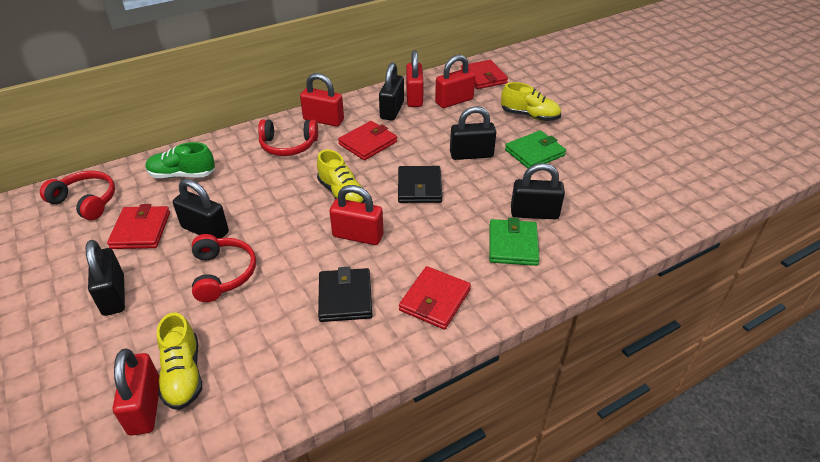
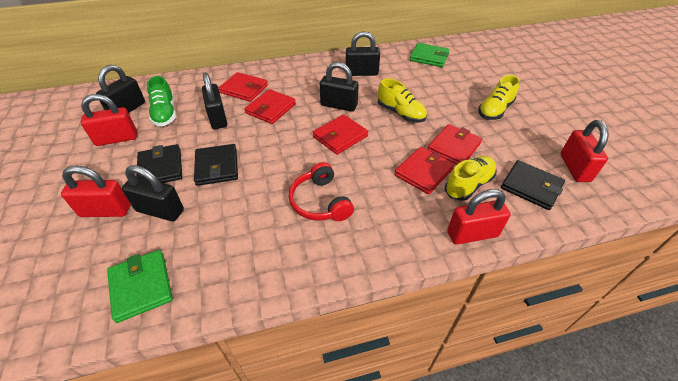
black wallet: [318,267,372,322] [398,166,442,203] = 2 -> [137,144,182,183] [194,144,238,186] [501,160,565,210] = 3
red headphones: [40,171,115,220] [192,234,256,302] [258,119,318,156] = 3 -> [289,162,354,221] = 1
red padlock: [113,349,159,436] [300,73,344,127] [329,185,383,245] [406,50,424,107] [435,55,475,108] = 5 -> [61,166,131,217] [81,94,137,146] [447,189,511,245] [560,120,609,182] = 4
red wallet: [107,204,170,249] [338,121,397,160] [399,266,471,330] [461,60,508,89] = 4 -> [218,72,268,102] [245,89,296,124] [313,114,368,155] [395,147,455,195] [427,124,482,165] = 5

